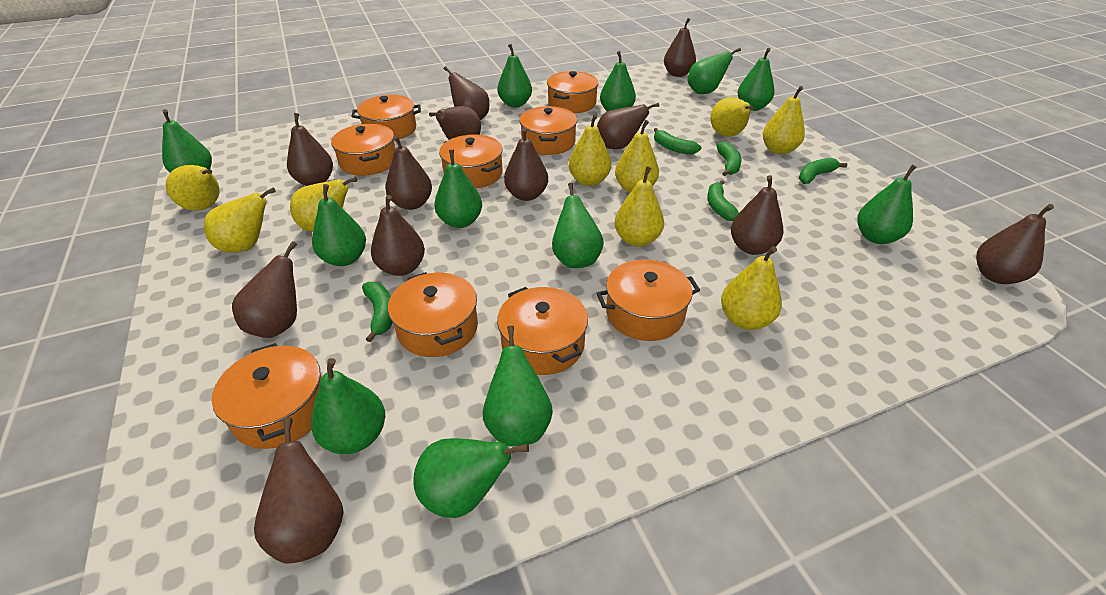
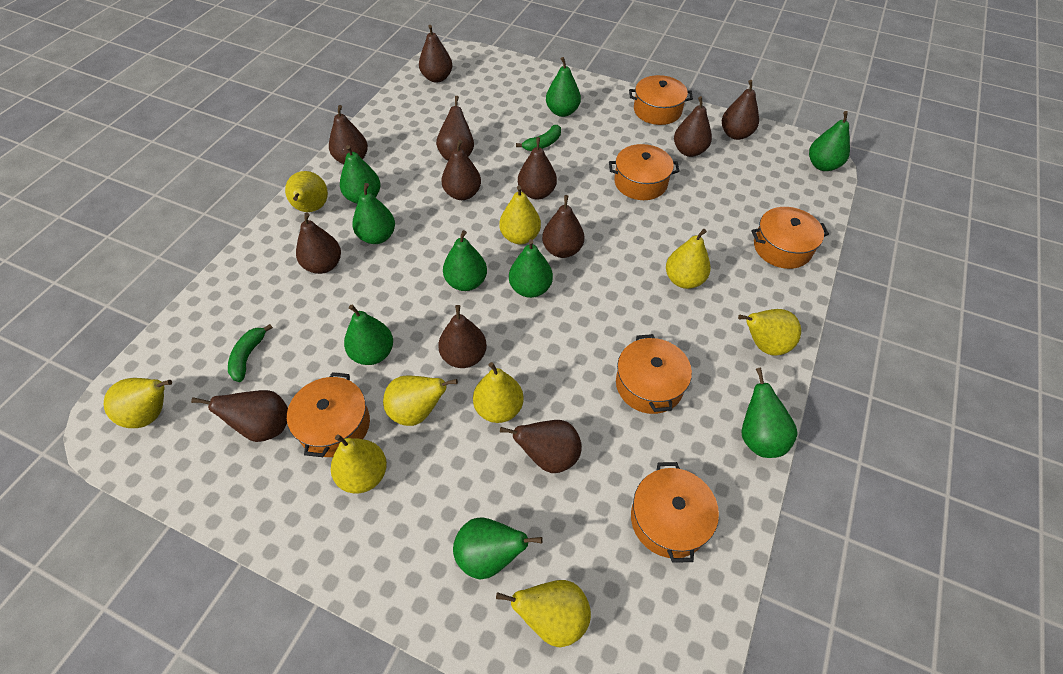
green banana: [362,282,393,342] [654,128,702,155] [707,180,739,221] [716,142,742,176] [799,158,847,184] = 5 -> [228,324,273,382] [516,125,561,151] = 2
green pear: [162,109,212,173] [311,358,385,454] [312,184,366,266] [413,438,529,518] [434,150,482,228] [483,326,553,446] [497,44,532,107] [552,182,604,268] [600,51,636,111] [687,48,741,94] [738,48,775,111] [857,165,917,244] = 12 -> [340,145,381,204] [344,305,393,365] [352,183,395,244] [443,230,487,291] [453,518,543,579] [509,239,553,298] [546,57,581,117] [741,368,798,458] [809,111,850,171] = 9
orange pot: [212,343,322,449] [331,124,395,176] [351,95,421,139] [388,272,478,357] [439,134,503,188] [497,287,588,375] [519,106,577,155] [547,71,599,113] [596,259,700,341] = 9 -> [287,372,370,457] [609,144,680,200] [616,334,692,414] [629,75,693,125] [631,462,719,563] [751,207,829,269] = 6

